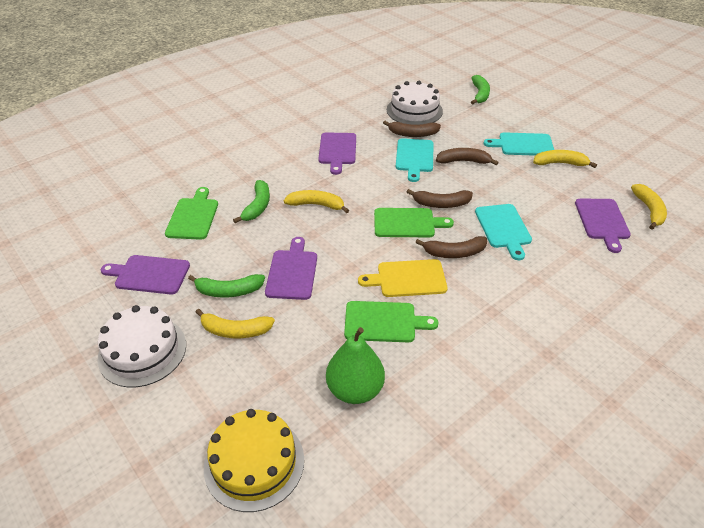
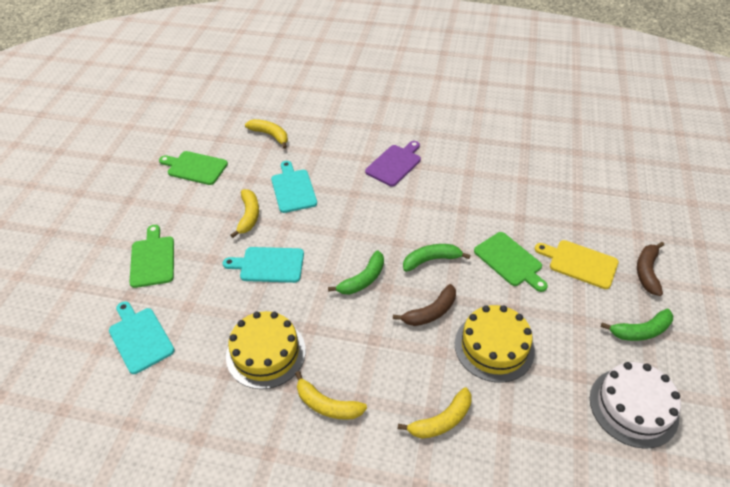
brown banana: [383,121,441,137] [407,189,473,208] [415,236,487,258] [436,148,499,166] = 4 -> [393,284,456,326] [637,242,664,296] = 2
green pear: [326,327,385,404] = 1 -> none = 0
purple cutting board: [101,255,190,295] [265,237,317,300] [318,133,356,175] [575,199,631,253] = 4 -> [365,141,421,186] = 1
white cake: [97,305,186,387] [387,81,443,125] = 2 -> [590,362,681,449] = 1
yellow cake: [204,409,304,512] = 1 -> [226,311,306,389] [455,305,535,383] = 2

